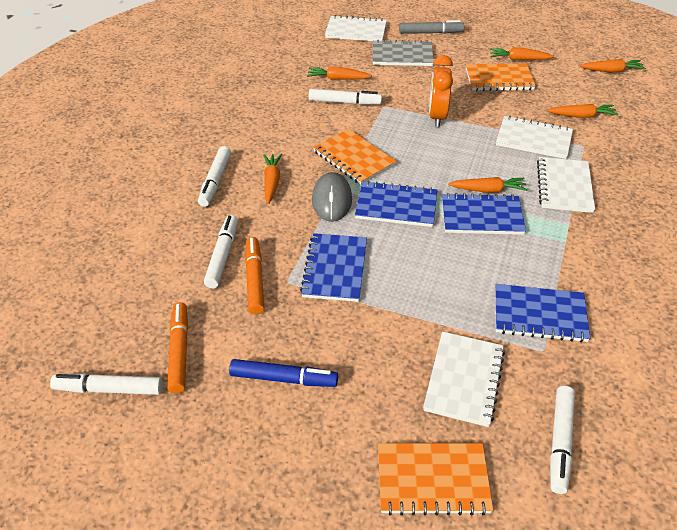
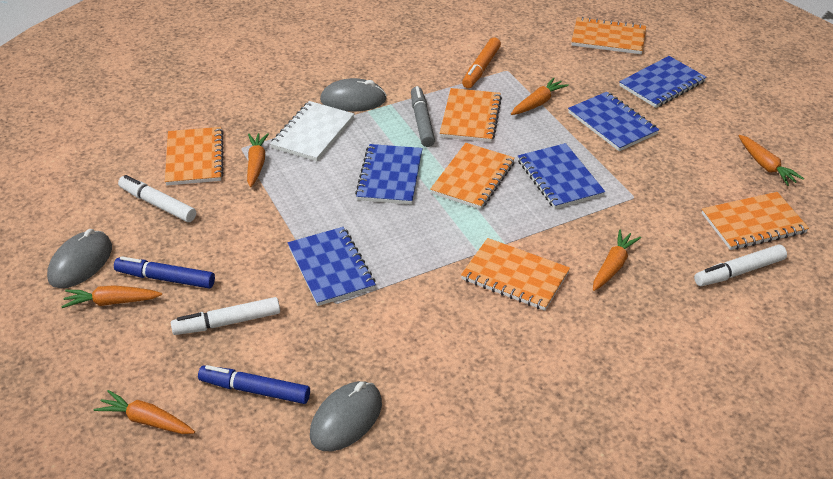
blue marker: [229,359,338,387] = 1 -> [114,256,215,288] [198,365,310,404] = 2
blue notebook: [300,233,367,302] [355,181,437,227] [442,193,526,235] [495,284,590,343] = 4 -> [288,227,376,306] [355,144,423,205] [518,143,605,209] [568,92,659,151] [619,56,707,108] = 5
grey mouse: [312,172,352,222] = 1 -> [47,229,112,288] [310,381,382,451] [320,78,387,112] = 3
grey notebook: [372,40,434,66] = 1 -> none = 0
orange clock: [429,55,453,127] = 1 -> none = 0
orange marker: [167,302,188,394] [245,237,264,315] = 2 -> [462,37,501,88] = 1
orange notebook: [313,129,397,185] [378,443,493,515] [466,63,536,91] = 3 -> [165,127,224,185] [430,143,515,209] [440,88,502,142] [461,238,570,311] [571,17,646,54] [702,192,809,250] = 6
white marker: [50,373,163,395] [198,146,231,207] [204,215,238,289] [309,89,382,105] [550,386,575,494] = 5 -> [118,175,196,222] [171,297,280,335] [694,244,787,286] = 3
white notebook: [325,15,387,41] [423,331,505,427] [496,116,573,159] [537,157,595,213] = 4 -> [270,101,354,161] = 1

